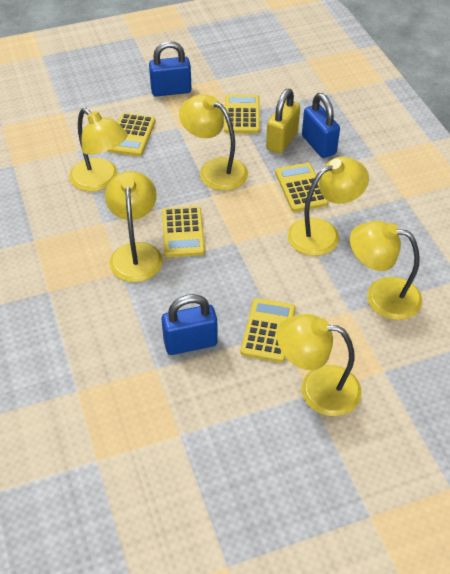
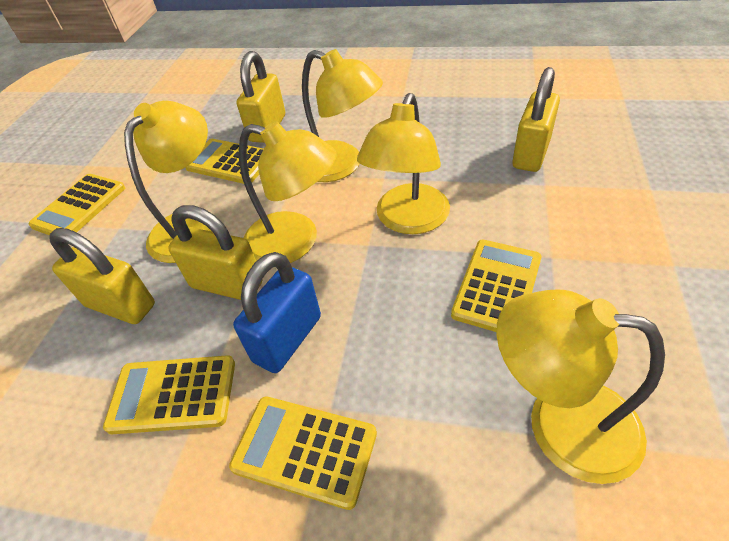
blue padlock: [149,41,192,97] [162,294,218,355] [302,93,340,158] = 3 -> [233,252,321,373] = 1
yellow lamp: [69,108,128,192] [105,171,163,282] [179,94,248,191] [277,314,362,416] [287,157,369,256] [350,221,422,320] = 6 -> [124,101,211,263] [239,121,337,263] [302,49,383,182] [357,93,450,234] [496,290,665,484] = 5
yellow padlock: [266,89,300,154] = 1 -> [49,228,155,324] [168,205,262,300] [237,51,285,143] [512,67,560,172] = 4

